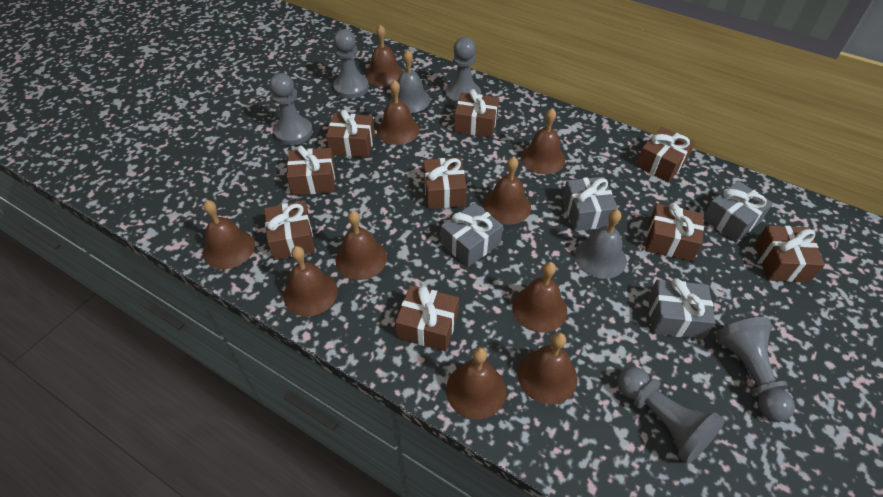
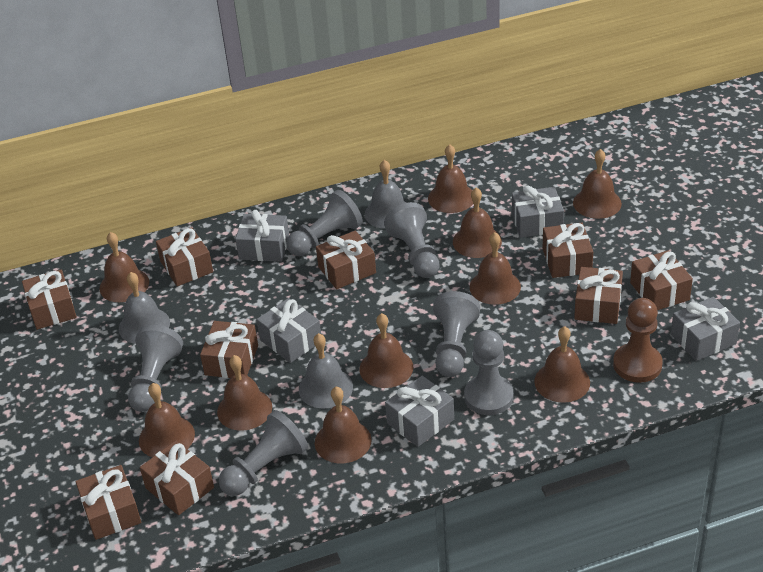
brown pawn: none = 0 -> [613,298,663,383] = 1
grey bell: [390,50,431,113] [575,209,626,279] = 2 -> [119,272,170,344] [299,333,353,409] [365,160,406,229] = 3
grey gift: [441,203,503,267] [562,177,618,231] [648,278,716,339] [704,181,773,242] = 4 -> [235,210,289,262] [256,298,321,363] [385,376,454,447] [512,185,564,238] [671,297,740,361] = 5
grey pawn: [269,73,313,145] [333,29,369,99] [445,37,481,106] [617,367,725,464] [715,317,795,422] = 5 -> [128,325,183,412] [219,410,308,496] [286,190,363,256] [384,202,440,278] [433,291,480,377] [464,330,513,415] = 6

